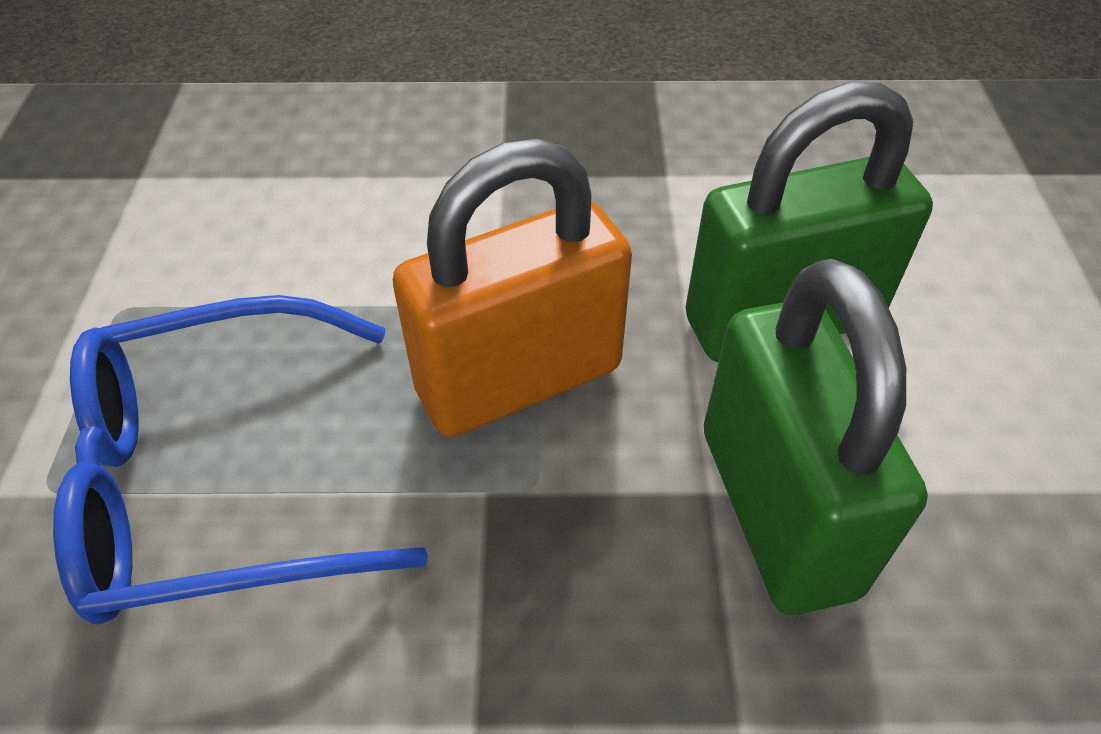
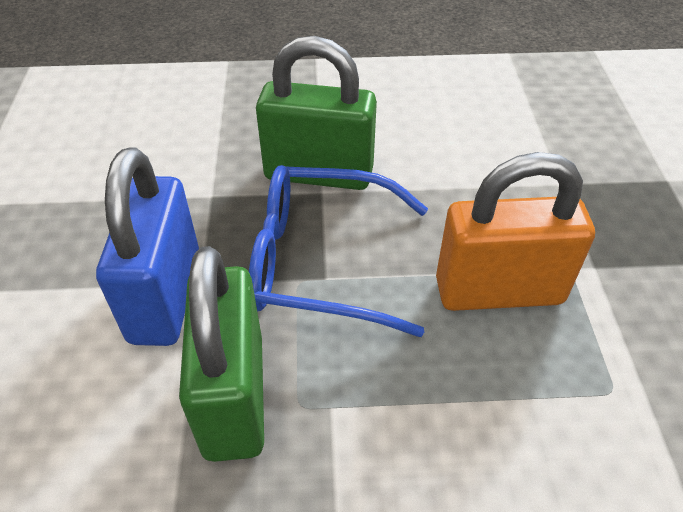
blue padlock: none = 0 -> [96,147,199,346] = 1

